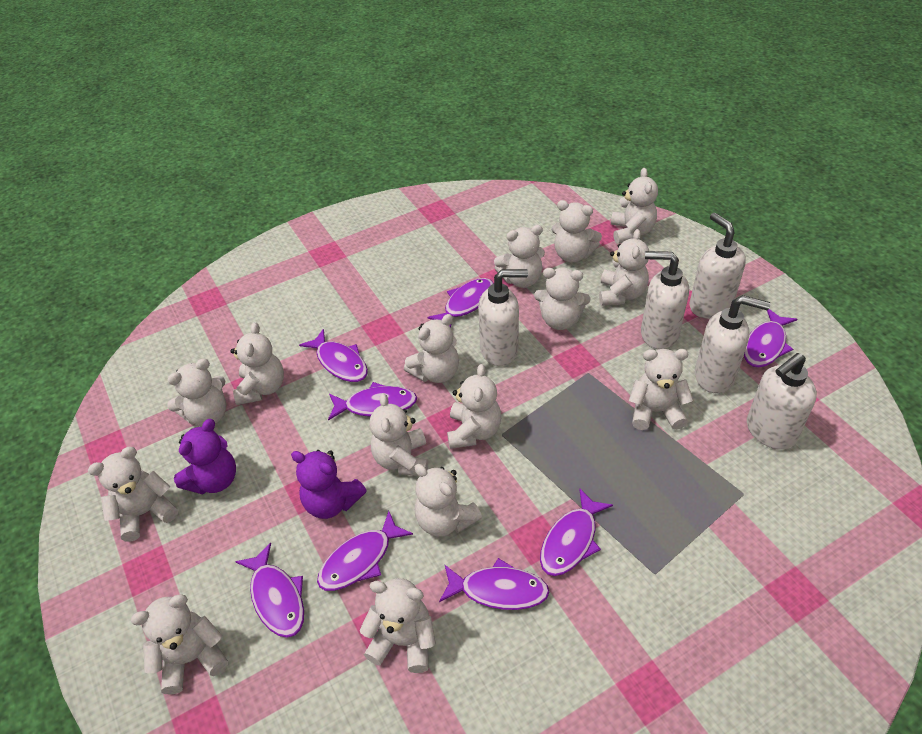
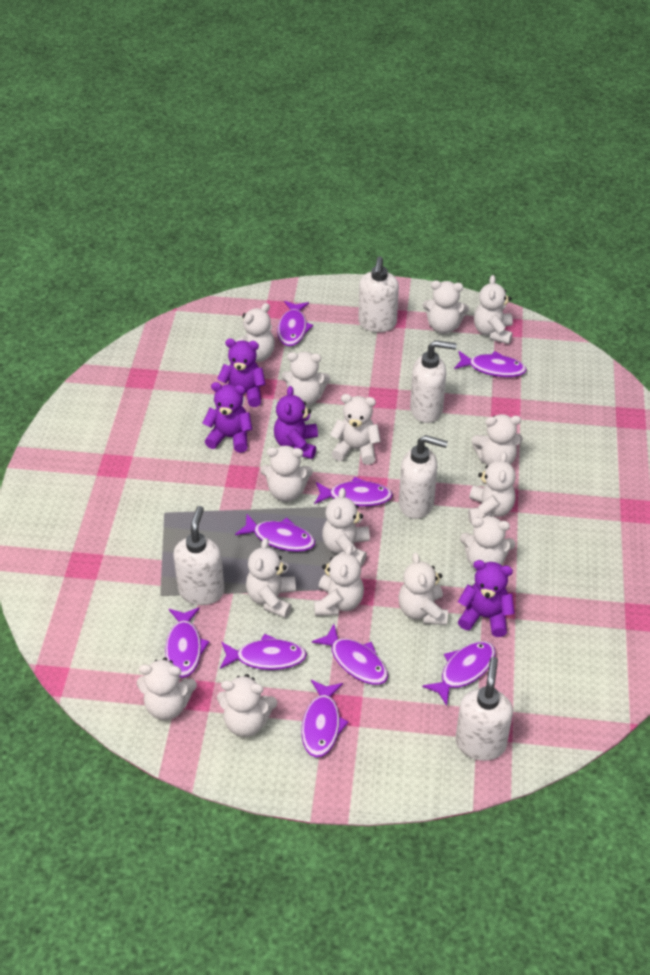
purple fish: [235,543,304,638] [299,329,368,382] [317,511,413,591] [328,382,417,421] [427,278,494,327] [439,558,549,610] [540,489,613,576] [744,309,797,368] = 8 -> [165,607,209,678] [220,634,307,670] [235,514,315,552] [277,301,313,346] [301,680,349,758] [312,624,388,685] [314,477,393,507] [422,641,496,706] [454,351,527,377] = 9
purple teddy bear: [174,419,236,494] [291,450,367,519] = 2 -> [203,382,252,453] [217,339,266,407] [274,386,318,459] [458,560,515,637] = 4

